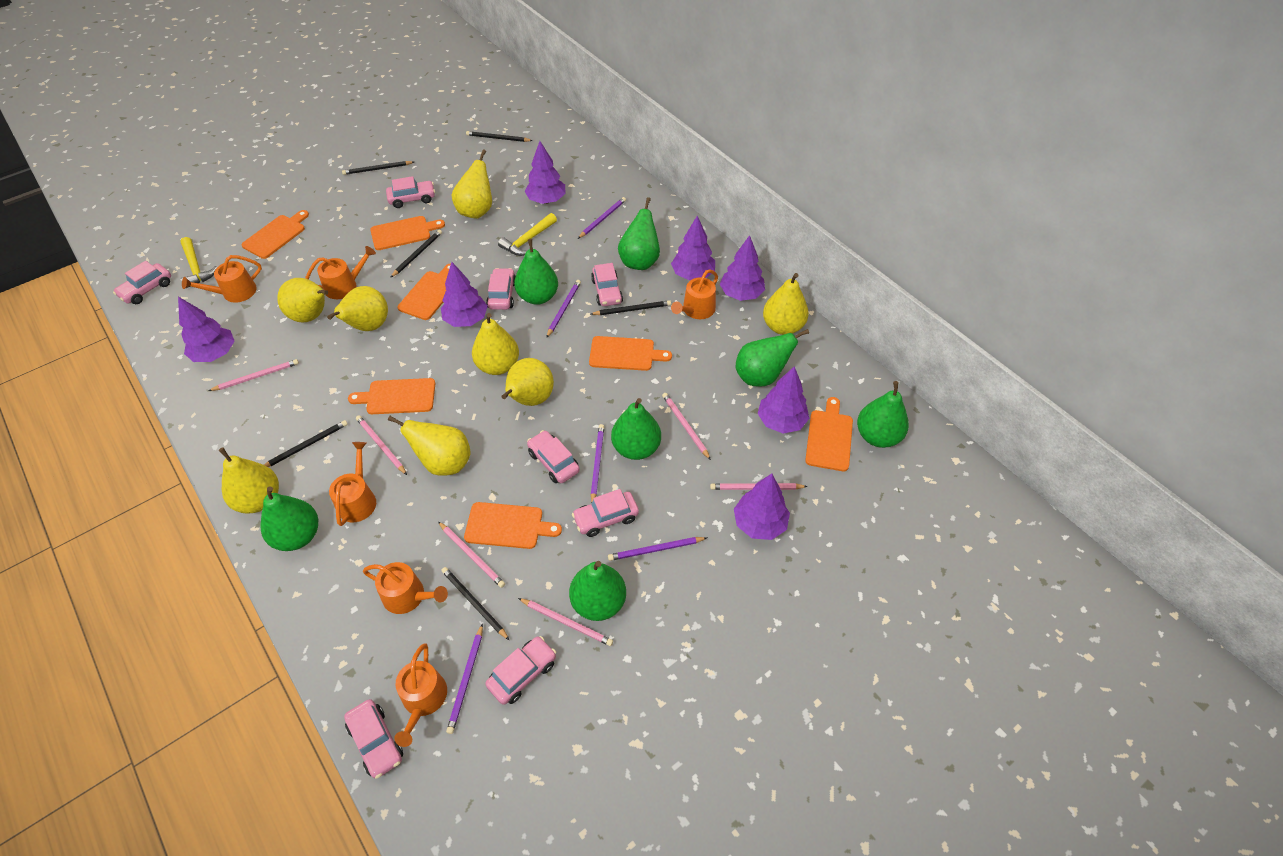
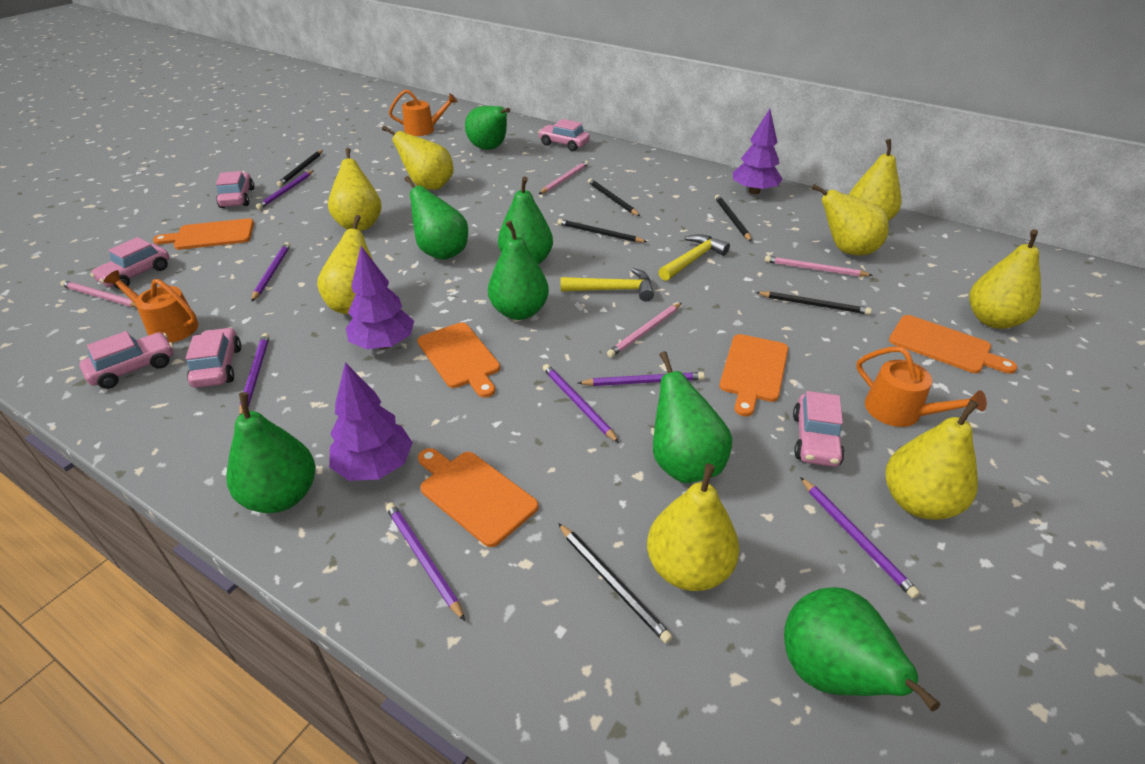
orange cutting board: [241,210,309,259] [348,378,435,414] [370,216,445,250] [398,264,451,320] [464,502,562,549] [589,336,672,371] [805,397,853,471] = 7 -> [153,218,254,250] [417,322,500,398] [418,448,538,547] [719,334,788,416] [889,315,1017,374] = 5
orange watering can: [182,255,262,303] [305,246,376,299] [329,442,376,526] [363,562,448,614] [394,643,447,747] [671,269,718,319] = 6 -> [104,270,199,343] [389,90,458,136] [856,347,987,427] = 3
pink car: [113,261,171,304] [344,699,403,779] [386,176,435,208] [485,636,556,705] [486,268,516,310] [527,430,580,483] [572,489,639,537] [591,263,623,306] = 8 -> [80,331,174,389] [90,237,169,289] [186,327,241,388] [216,171,254,208] [538,119,590,151] [793,391,845,467] = 6
pink pencil: [208,359,299,391] [356,415,407,475] [438,522,505,588] [518,598,613,646] [662,393,711,460] [710,483,808,490] = 6 -> [60,280,136,307] [539,161,589,194] [607,303,681,358] [765,256,873,276] = 4
purple pencil: [446,623,483,734] [546,280,581,338] [578,197,626,239] [591,424,604,502] [608,537,707,561] = 5 -> [239,333,270,415] [251,242,290,302] [256,170,314,210] [386,502,465,621] [543,364,619,443] [578,372,705,386] [800,477,920,598] = 7
purple tree: [178,297,234,362] [441,262,488,327] [525,141,566,204] [671,216,715,280] [720,235,765,301] [734,474,790,540] [757,366,809,434] = 7 -> [329,362,413,481] [346,246,414,349] [733,109,782,194] = 3

